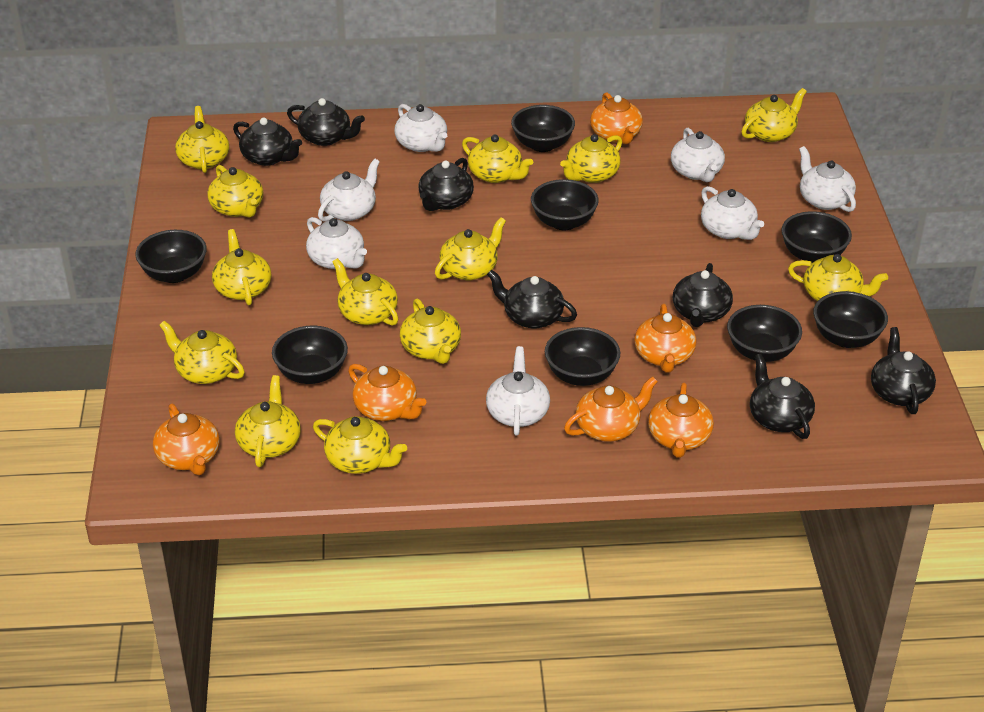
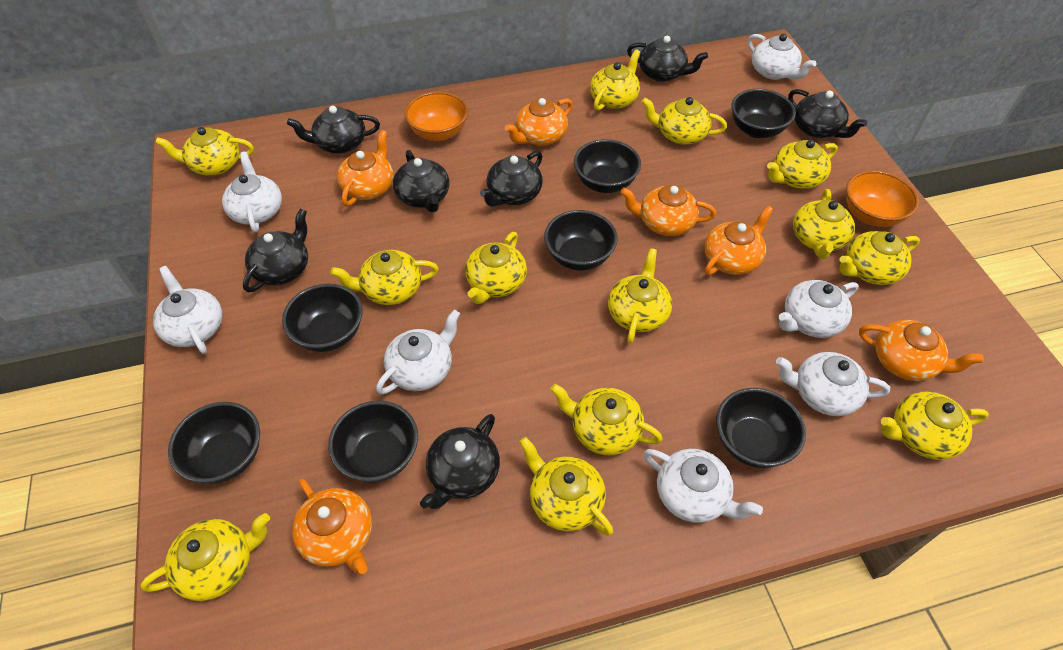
black bowl: [135,230,207,283] [272,326,348,384] [511,105,575,152] [531,179,599,230] [545,327,620,386] [727,305,802,362] [781,211,852,263] [813,291,888,348] = 8 -> [168,402,260,484] [282,284,363,352] [328,401,418,483] [544,210,618,271] [574,139,641,193] [716,388,806,468] [731,89,796,138] = 7
orange bowl: none = 0 -> [404,92,468,141] [846,170,919,227] = 2

